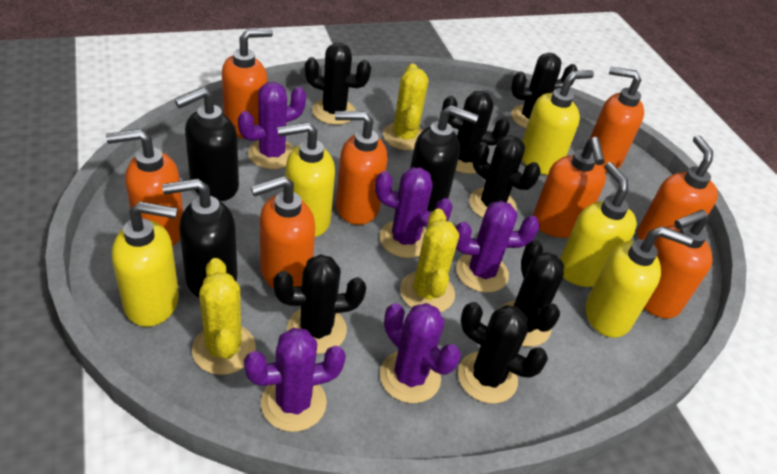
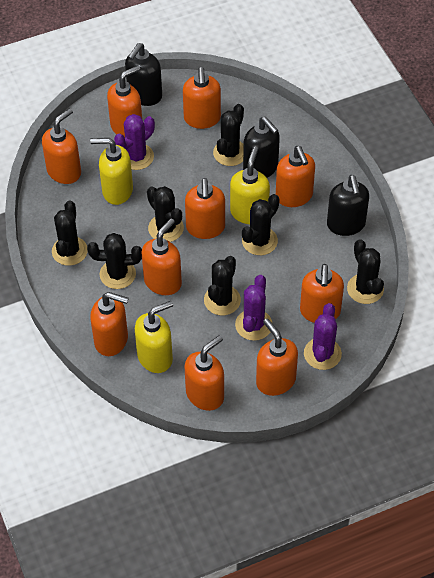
orange soap dispenser: [106,129,183,246] [222,28,273,139] [251,176,315,289] [335,111,388,225] [533,137,606,238] [590,67,644,172] [637,135,718,240] [644,210,713,319] = 8 -> [42,108,81,184] [90,292,129,356] [107,65,142,137] [141,218,182,295] [183,67,221,129] [184,335,224,411] [185,178,225,239] [256,318,298,396] [276,146,315,207] [300,264,344,323] = 10
purple cactus: [238,82,306,169] [244,328,346,432] [375,167,453,258] [380,303,461,403] [455,201,540,293] = 5 -> [114,114,155,170] [235,275,273,341] [304,303,342,370] = 3
yellow cactus: [192,258,256,375] [383,63,428,150] [400,209,459,312] = 3 -> none = 0
yellow soap dispenser: [112,202,179,327] [277,122,335,237] [522,70,594,175] [560,162,637,287] [586,226,693,338] = 5 -> [90,138,133,205] [135,301,173,373] [230,147,270,224] = 3

